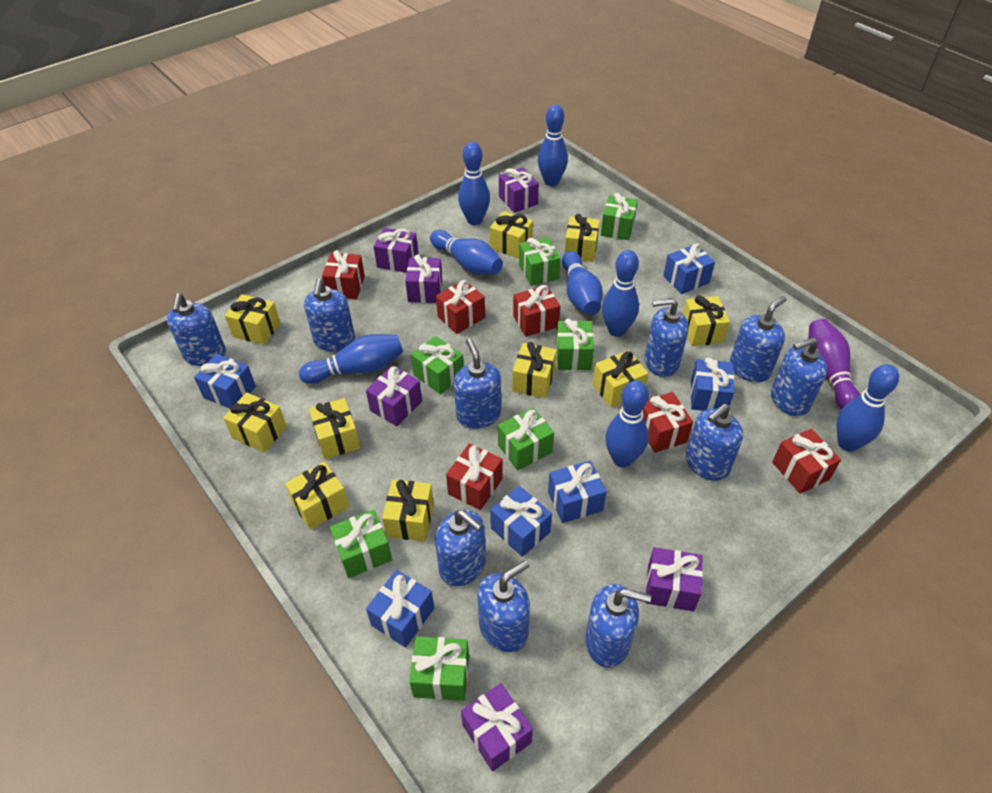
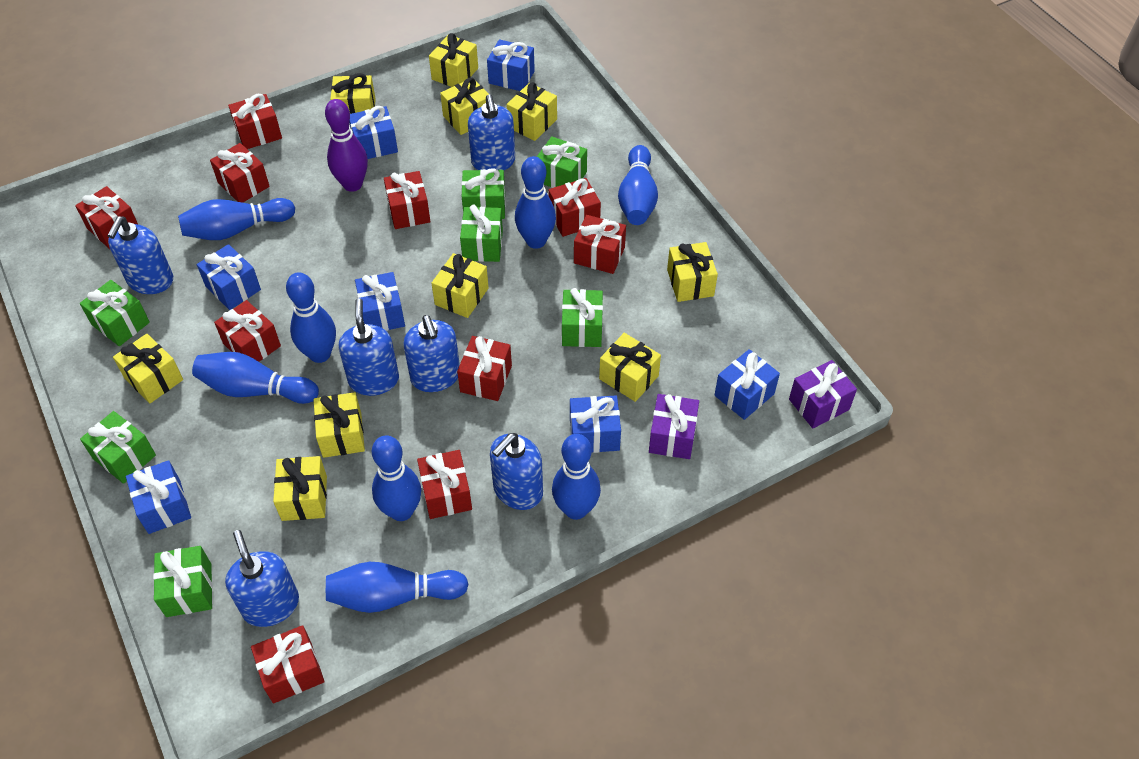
blue gift: [194,354,256,408] [366,570,434,648] [490,486,552,557] [548,461,607,523] [663,243,715,294] [691,357,735,411] = 6 -> [126,460,191,534] [197,244,261,310] [349,106,398,159] [355,272,405,331] [487,39,535,91] [570,396,621,453] [715,349,780,420] = 7
blue soap dispenser: [167,293,226,366] [304,279,355,351] [435,510,486,586] [454,338,501,429] [477,560,530,652] [585,584,651,667] [645,298,688,377] [686,404,743,481] [730,296,787,383] [771,337,827,416] = 10 -> [107,217,173,294] [225,530,299,627] [338,298,399,396] [403,315,460,392] [468,94,515,170] [490,433,543,510] = 6
purple gift: [366,366,422,426] [374,228,418,273] [405,255,442,303] [461,683,533,771] [499,167,539,213] [645,547,703,611] = 6 -> [649,394,699,459] [789,360,857,429] = 2
red gift: [322,250,365,299] [436,280,485,334] [446,443,503,510] [513,285,560,337] [643,392,693,453] [772,429,841,494] = 6 -> [75,186,138,249] [210,143,270,203] [214,300,281,362] [228,94,282,149] [251,625,325,704] [384,171,431,229] [417,450,472,519] [457,336,512,401] [548,178,601,237] [574,215,626,274] = 10

